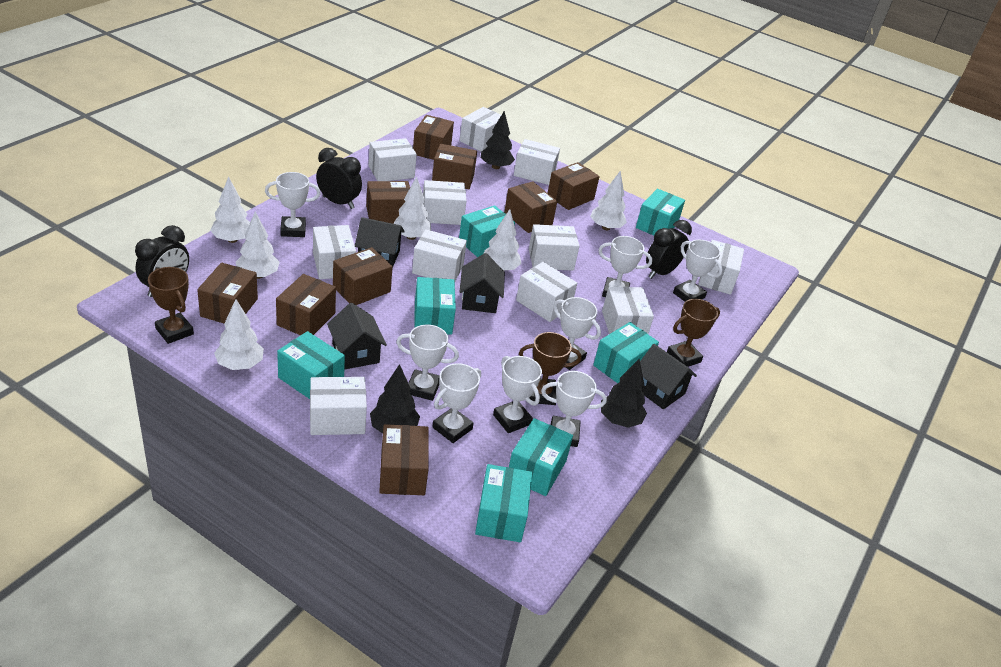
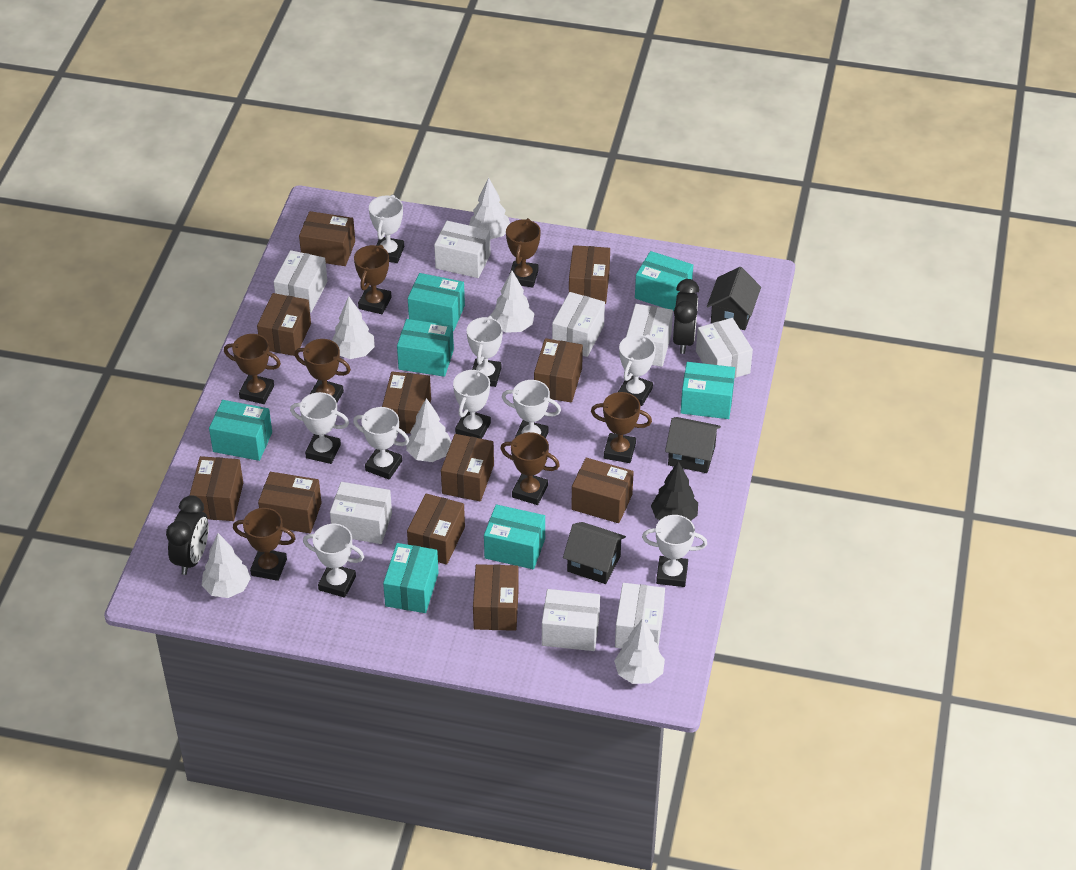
black clock: [135,225,189,297] [316,148,362,209] [646,220,692,279] = 3 -> [166,495,209,575] [673,279,699,354] = 2
black house: [327,303,387,370] [355,217,405,266] [460,253,505,313] [640,344,697,409] = 4 -> [563,522,626,584] [665,417,721,473] [707,267,761,330] = 3
black tree: [370,364,420,434] [481,111,515,169] [601,359,647,427] = 3 -> [651,461,698,521] = 1
brown box: [197,263,258,323] [276,274,336,335] [333,247,393,305] [366,181,410,224] [379,424,429,495] [413,115,454,160] [432,144,477,189] [504,181,557,233] [548,162,600,210] = 9 -> [190,456,243,521] [257,293,311,356] [258,472,322,533] [299,211,355,266] [382,371,431,434] [407,493,465,565] [441,434,494,501] [473,564,519,631] [534,338,583,402] [569,245,610,304] [571,458,634,523] = 11
brown trophy: [148,267,194,344] [519,332,582,405] [667,299,720,367] = 3 -> [224,334,281,404] [233,508,296,581] [294,339,351,402] [354,245,391,314] [500,432,560,505] [506,218,541,287] [591,392,652,463] = 7
white box: [310,377,367,435] [313,225,356,279] [369,138,417,181] [412,229,467,281] [423,180,467,225] [460,107,501,152] [514,139,560,185] [516,262,577,322] [529,224,580,270] [602,287,654,334] [698,240,744,295] = 11 -> [273,250,327,313] [330,482,392,544] [434,221,491,278] [542,589,600,651] [552,292,605,357] [615,583,665,649] [626,304,673,367] [696,318,753,378] = 8
white trophy: [265,172,321,237] [396,325,459,401] [432,363,481,443] [493,356,542,433] [541,371,607,447] [553,297,601,370] [598,236,652,297] [673,240,722,302] = 8 -> [290,392,349,464] [303,524,364,598] [353,407,409,480] [369,195,404,263] [453,369,491,439] [466,316,503,387] [502,380,561,439] [618,334,656,406] [642,515,707,587] = 9

